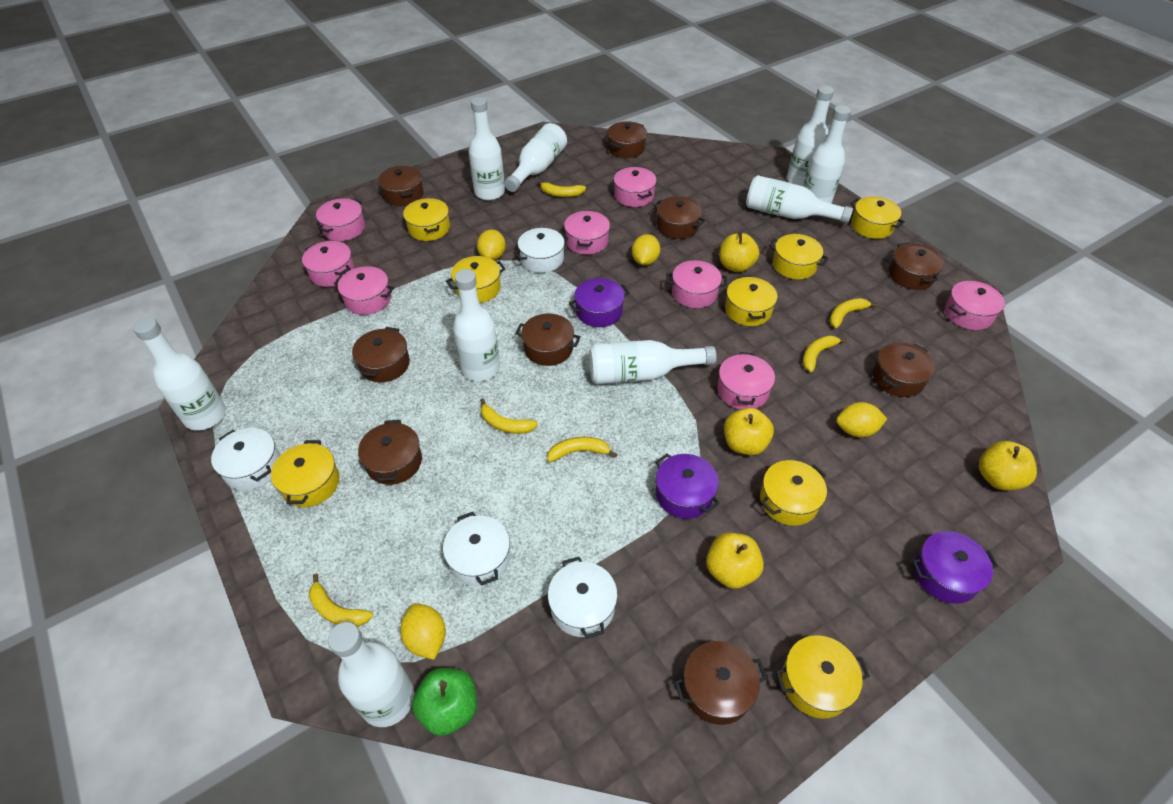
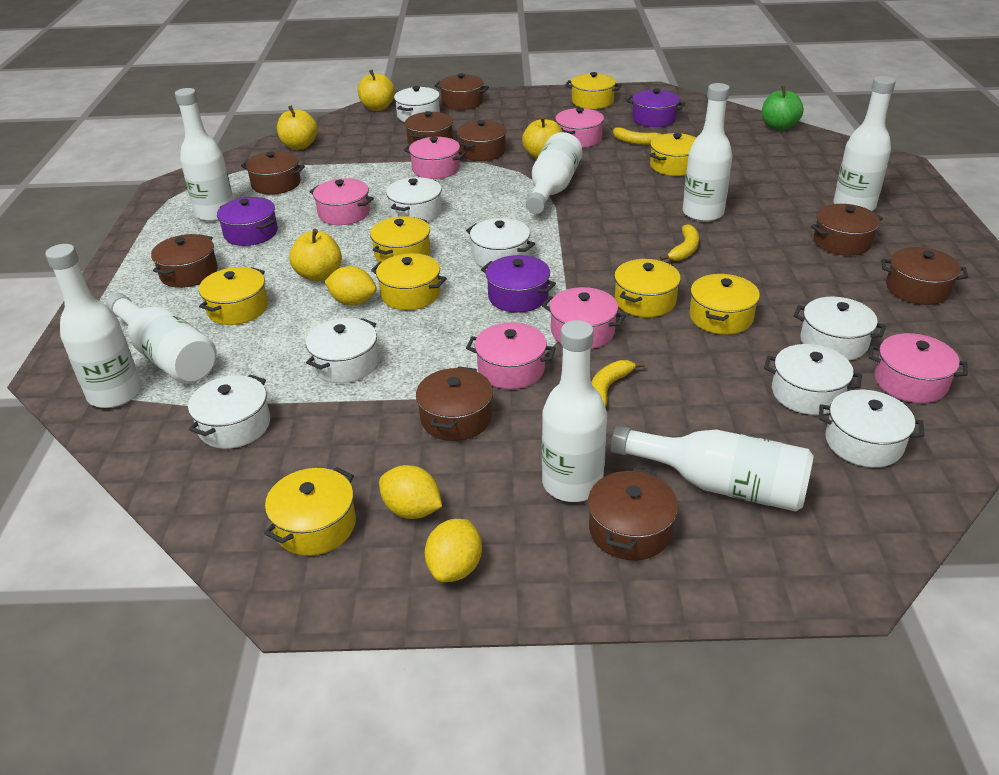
pink pot: [302,241,355,287] [316,198,365,241] [334,266,394,315] [564,210,610,255] [614,167,657,207] [667,260,727,308] [717,352,775,410] [945,281,1005,330] = 8 -> [310,178,374,225] [404,137,466,179] [466,322,556,389] [542,287,626,349] [555,108,604,148] [869,333,968,403] = 6
white bottle: [133,317,226,431] [328,622,414,727] [453,269,500,381] [469,97,505,200] [504,123,567,192] [589,340,716,384] [746,175,853,223] [787,86,834,186] [803,105,851,204] = 9 -> [45,244,141,408] [106,293,217,384] [175,88,233,222] [526,132,583,214] [542,320,607,502] [610,425,814,512] [683,83,733,222] [833,76,896,211] = 8
white pot: [211,428,280,490] [443,512,510,586] [514,228,569,273] [548,557,618,639] = 4 -> [188,375,270,449] [306,318,378,383] [386,177,442,222] [394,86,440,122] [466,218,535,267] [764,344,862,415] [794,297,886,360] [819,390,924,467] = 8
yellow banana: [309,574,373,627] [480,398,538,434] [537,180,586,197] [547,437,617,462] [803,335,848,372] [830,298,878,328] = 6 -> [591,360,645,408] [610,126,662,145] [660,224,699,261] = 3
yellow lemon: [400,603,446,660] [477,230,506,260] [632,234,660,266] [836,402,887,437] = 4 -> [324,266,376,306] [379,465,442,519] [425,519,482,582] = 3

